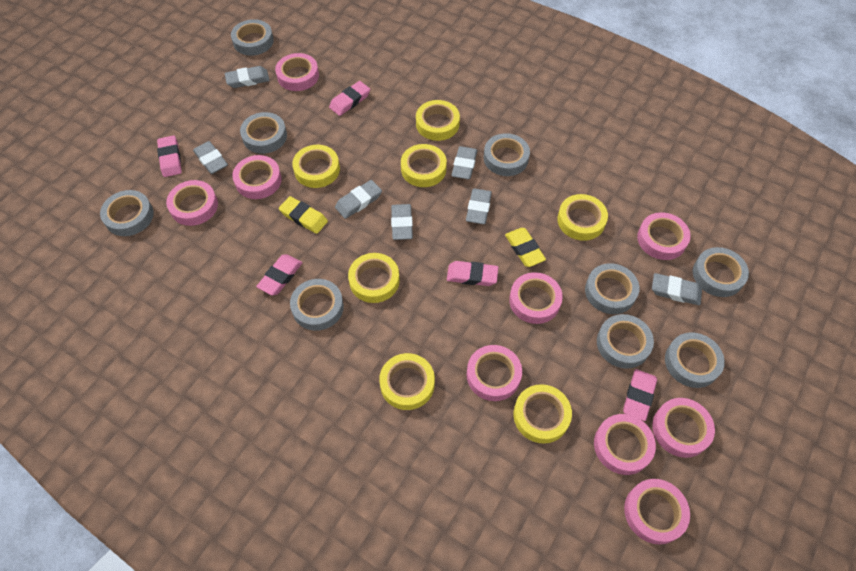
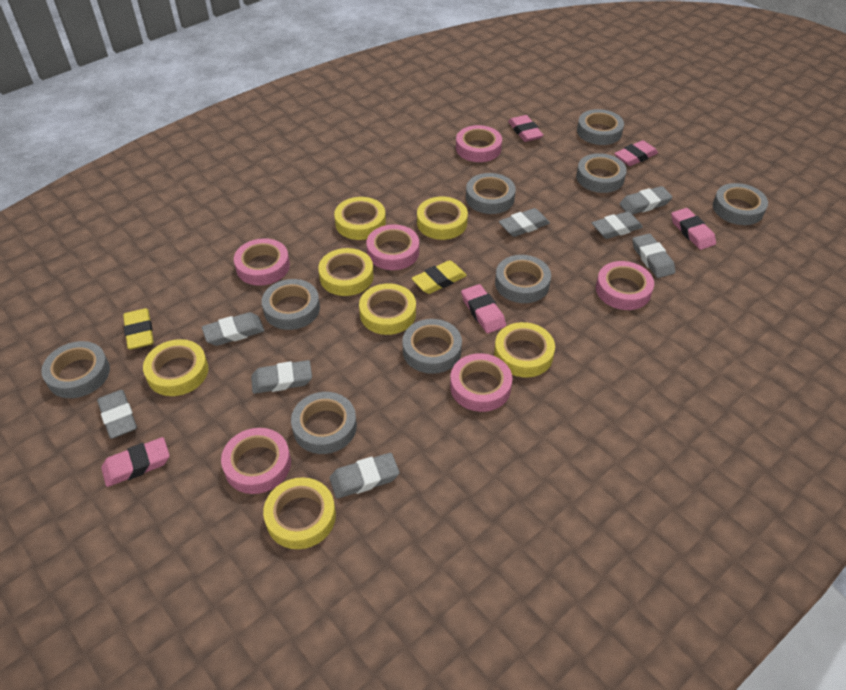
grey eraser: [193,141,228,174] [225,66,270,88] [335,180,382,219] [391,204,413,240] [451,146,477,180] [466,188,492,224] [652,273,702,305] = 7 -> [97,390,137,439] [202,312,264,346] [251,360,312,394] [329,453,399,499] [499,208,550,237] [592,211,643,239] [620,186,672,215] [632,234,675,278] = 8
pink tape: [166,180,218,226] [232,155,282,199] [275,53,319,91] [467,345,522,401] [509,272,563,324] [594,414,656,475] [624,479,690,545] [637,212,691,260] [652,398,715,458] = 9 -> [221,428,291,494] [234,238,290,286] [366,224,419,270] [450,353,512,412] [456,125,502,162] [596,261,654,310] = 6

